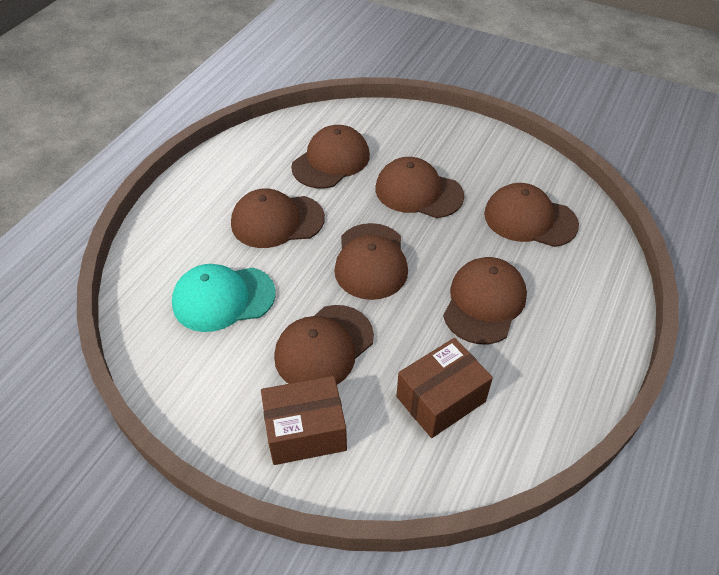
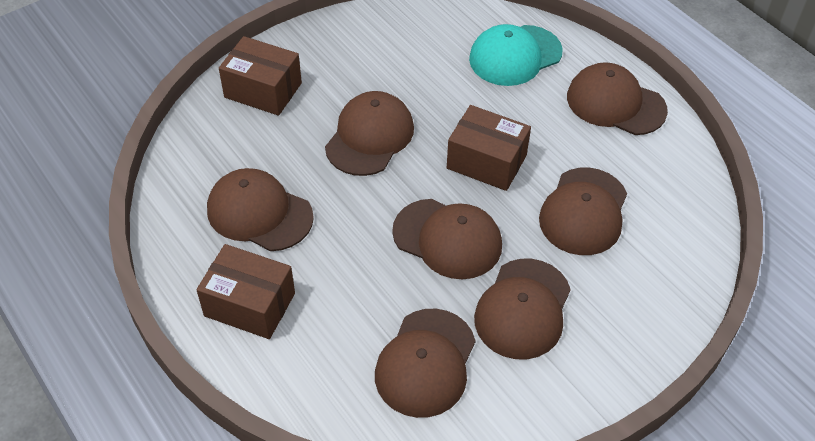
brown box: [261,376,347,465] [396,338,493,438] = 2 -> [196,244,295,339] [219,36,302,116] [447,105,531,191] = 3

